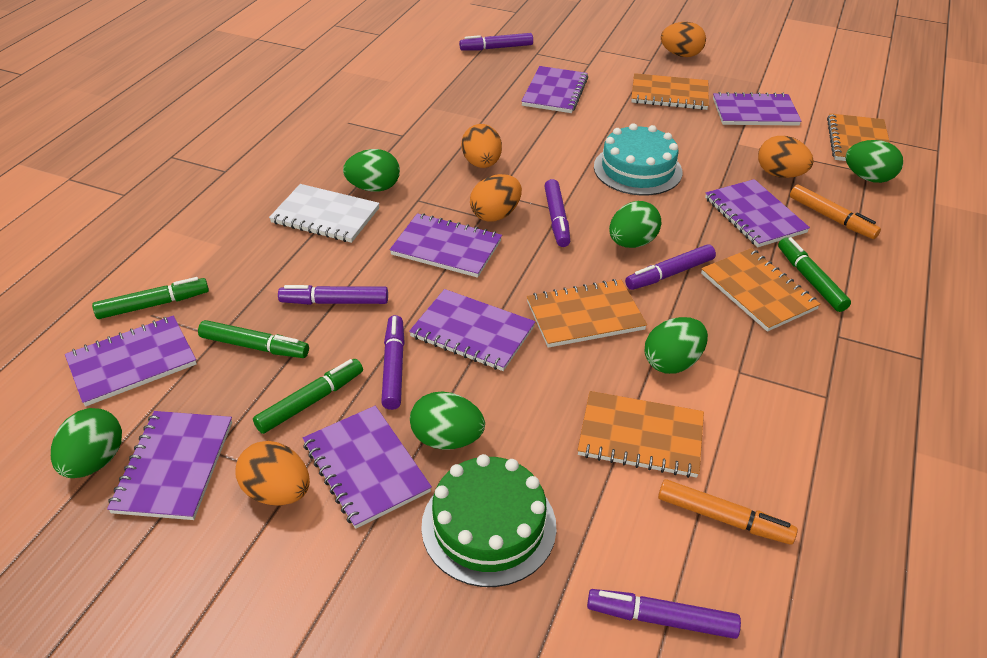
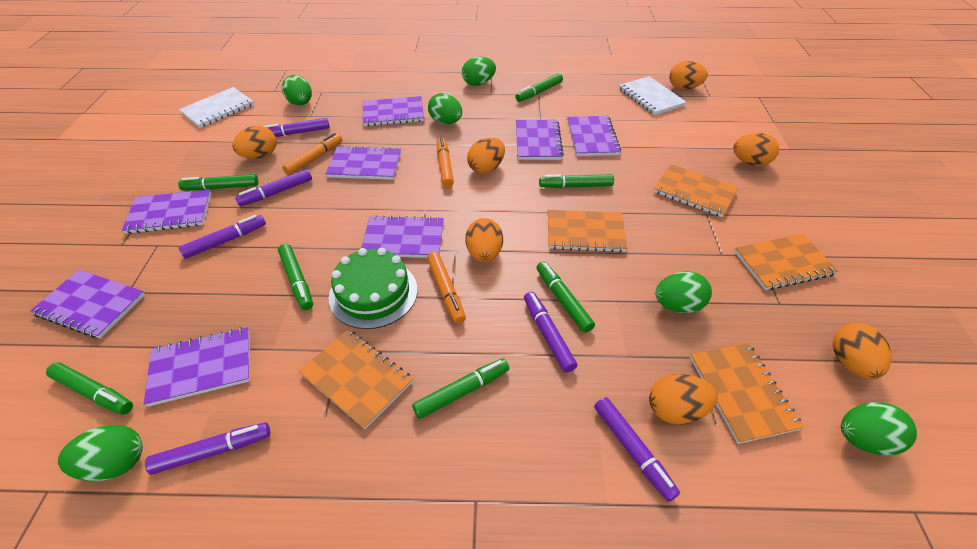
green marker: [92,277,209,319] [198,320,309,358] [253,359,363,434] [778,237,851,312] = 4 -> [46,363,133,415] [178,174,258,191] [278,244,313,310] [412,358,509,419] [515,73,563,102] [536,261,595,333] [539,174,614,188] = 7
orange egg: [235,441,310,506] [461,124,502,168] [470,174,522,222] [661,22,706,57] [758,136,814,178] = 5 -> [232,126,277,159] [465,218,503,262] [467,138,505,174] [649,374,717,425] [670,61,708,90] [733,133,779,166] [833,323,892,379] = 7
orange marker: [658,479,798,545] [790,184,881,239] = 2 -> [282,133,343,175] [427,252,466,324] [437,137,454,187] = 3
turquoise cake: [594,123,682,196] = 1 -> none = 0
white notebook: [269,184,380,243] = 1 -> [179,87,254,128] [619,76,686,115] = 2

